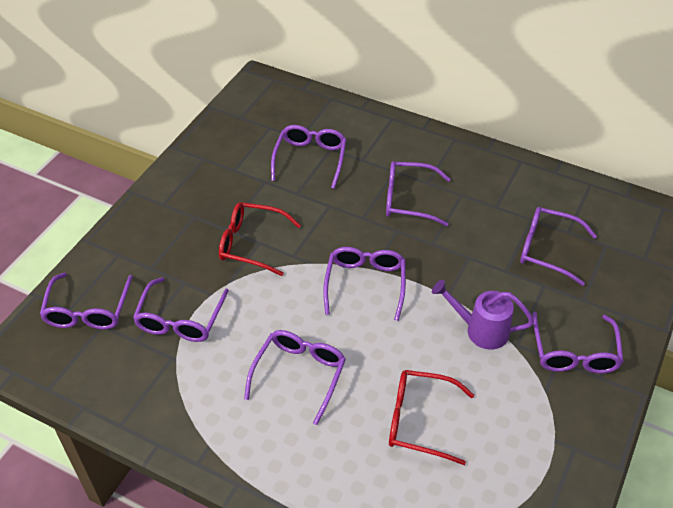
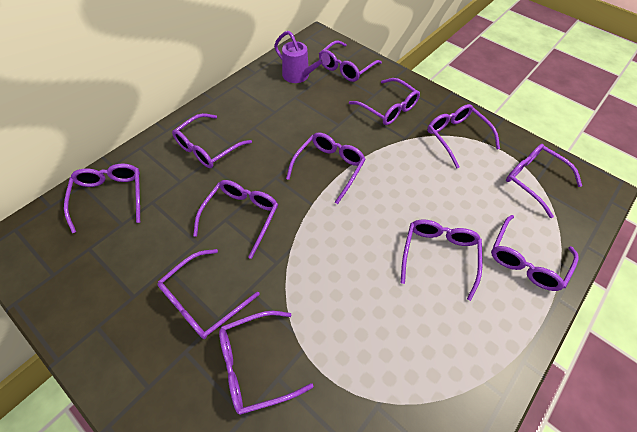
purple glasses: [40,273,133,330] [133,277,229,342] [244,330,346,425] [271,125,346,189] [323,247,406,321] [386,161,451,226] [520,207,597,286] [532,312,624,374] = 8 -> [64,164,140,233] [157,249,260,339] [172,113,252,168] [193,180,278,259] [219,311,313,415] [286,132,366,204] [319,40,382,82] [349,78,420,125] [401,220,482,301] [427,104,500,168] [491,215,579,291] [506,144,582,218] = 12
red glasses: [219,202,301,276] [389,370,474,465] = 2 -> none = 0

